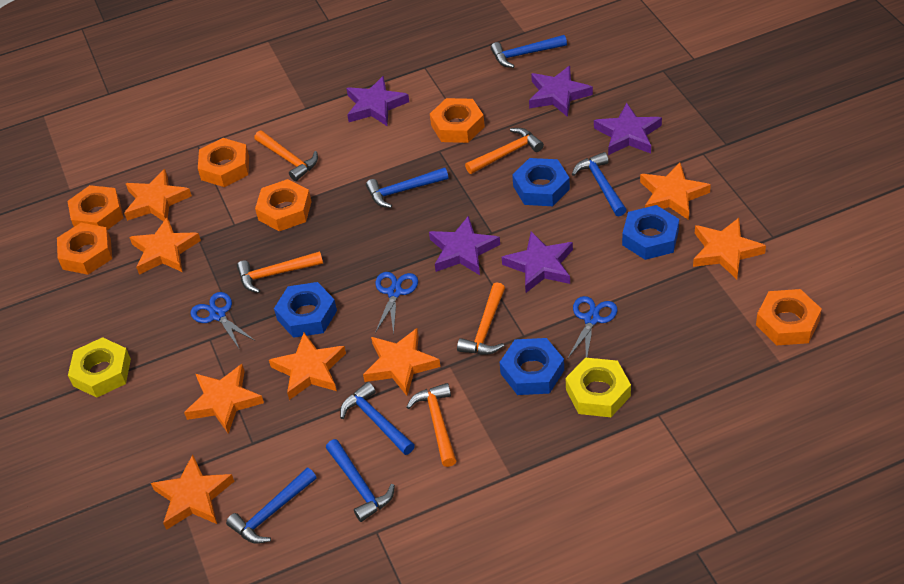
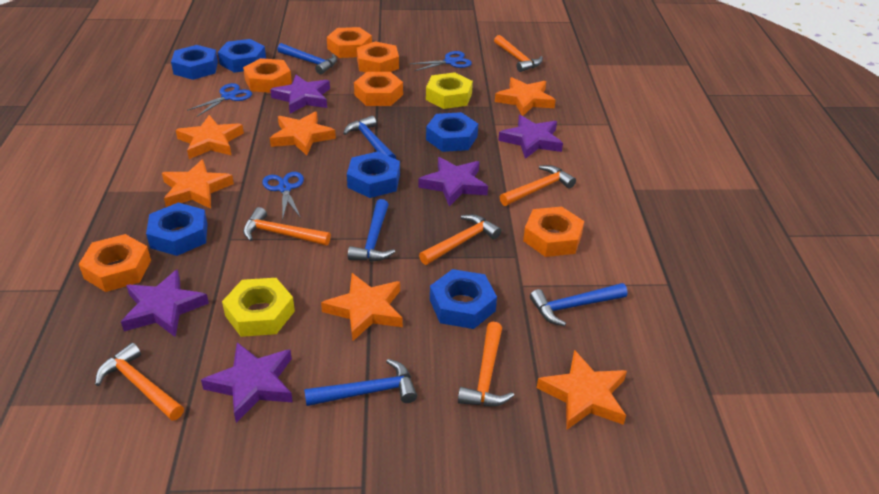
blue hammer: [226,468,317,544] [326,439,395,522] [340,382,415,455] [366,167,449,208] [491,35,567,68] [572,152,627,216] = 6 -> [277,43,337,74] [304,359,417,406] [343,116,396,159] [348,199,395,261] [530,283,628,326] = 5
blue nut: [274,282,337,338] [500,338,564,395] [512,158,570,206] [622,205,679,260] = 4 -> [146,203,208,256] [171,45,218,80] [218,39,266,73] [347,151,400,198] [426,112,478,152] [430,269,497,329] = 6
orange hammer: [237,251,323,293] [254,131,318,181] [406,383,457,467] [457,282,505,355] [465,128,544,174] = 5 -> [95,343,184,421] [243,207,331,246] [419,214,501,265] [458,322,514,406] [494,35,543,72] [500,165,576,206] = 6
orange star: [124,169,192,222] [130,217,201,275] [151,454,235,530] [184,364,264,434] [269,333,346,400] [363,328,441,396] [640,163,711,220] [693,218,766,279] = 8 -> [162,159,234,209] [176,115,244,159] [270,112,336,155] [321,273,403,341] [495,77,556,116] [537,350,627,430] = 6

